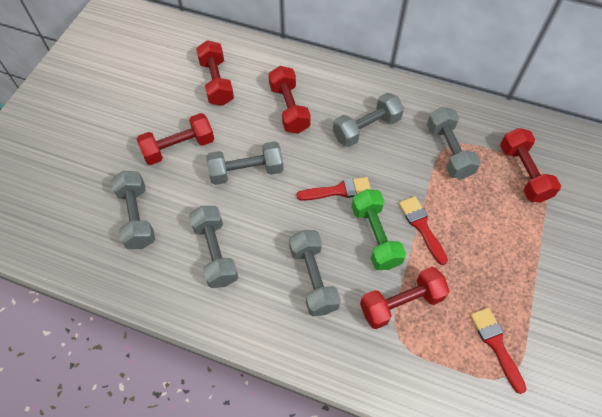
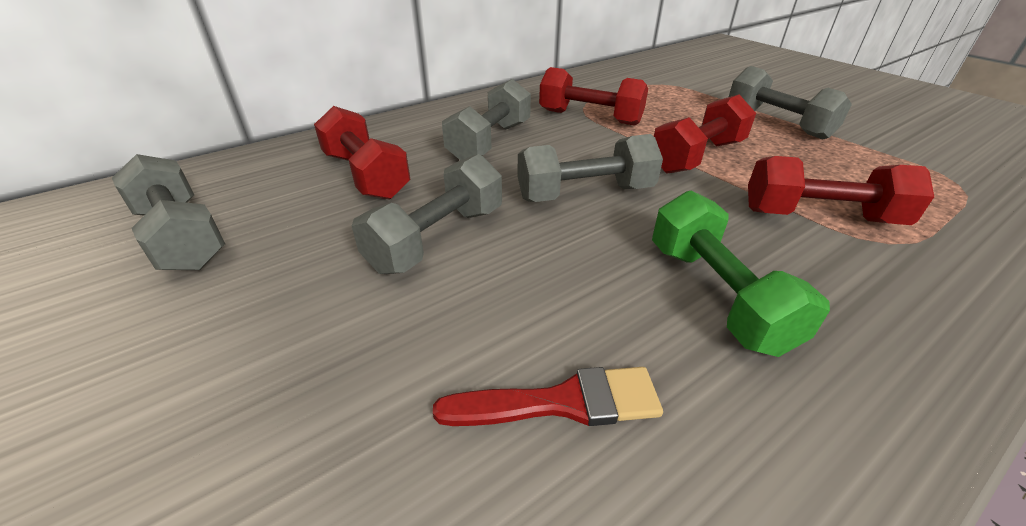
grey dumbbell: [111,171,155,249] [189,206,238,288] [206,141,284,185] [289,230,341,316] [333,93,404,147] [427,107,481,179] = 6 -> [112,154,225,270] [352,154,502,274] [442,79,531,160] [518,134,663,202] [729,66,852,140] = 5
red brush: [296,177,371,201] [399,196,448,265] [470,308,526,394] = 3 -> [433,367,663,426] = 1
red dumbbell: [137,113,214,165] [196,40,234,106] [268,66,311,133] [360,267,450,329] [500,128,561,203] = 5 -> [314,106,410,200] [539,67,648,126] [654,94,756,174] [748,156,934,225] = 4

